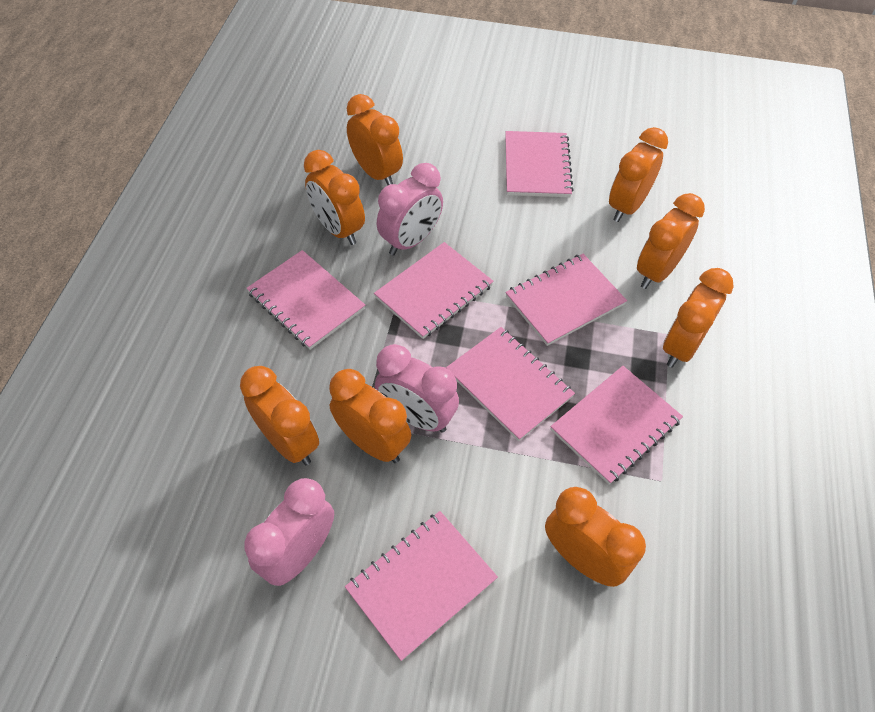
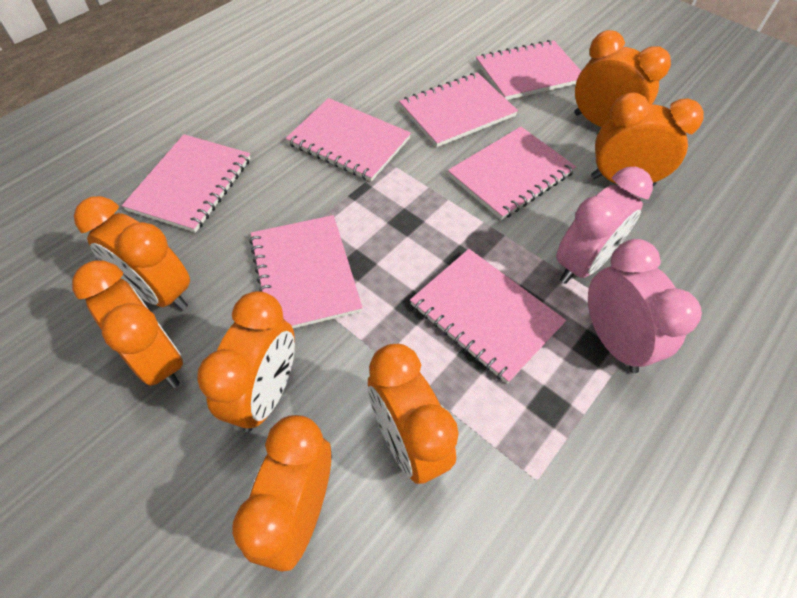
orange clock: [240,366,319,465] [304,150,365,245] [329,369,411,463] [347,94,403,185] [545,487,646,587] [609,127,668,222] [637,193,705,289] [663,268,734,368] = 8 -> [72,261,183,388] [74,196,190,310] [197,291,295,432] [232,415,331,571] [368,344,459,484] [574,30,671,127] [591,93,704,186] = 7
pink clock: [244,478,334,586] [375,344,459,433] [377,163,443,255] = 3 -> [556,167,653,284] [588,239,702,373] = 2

